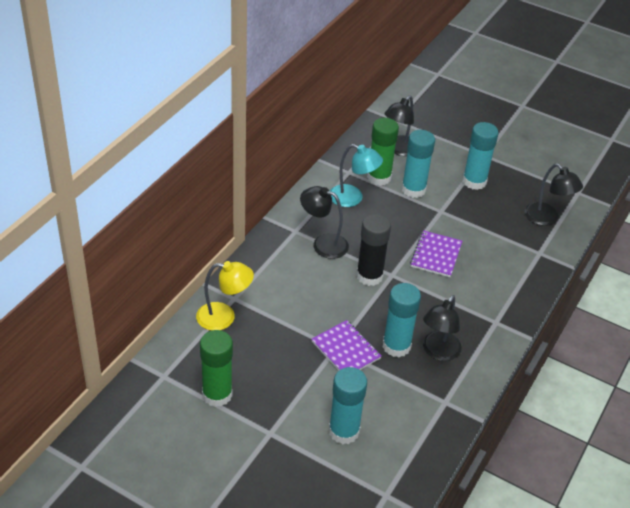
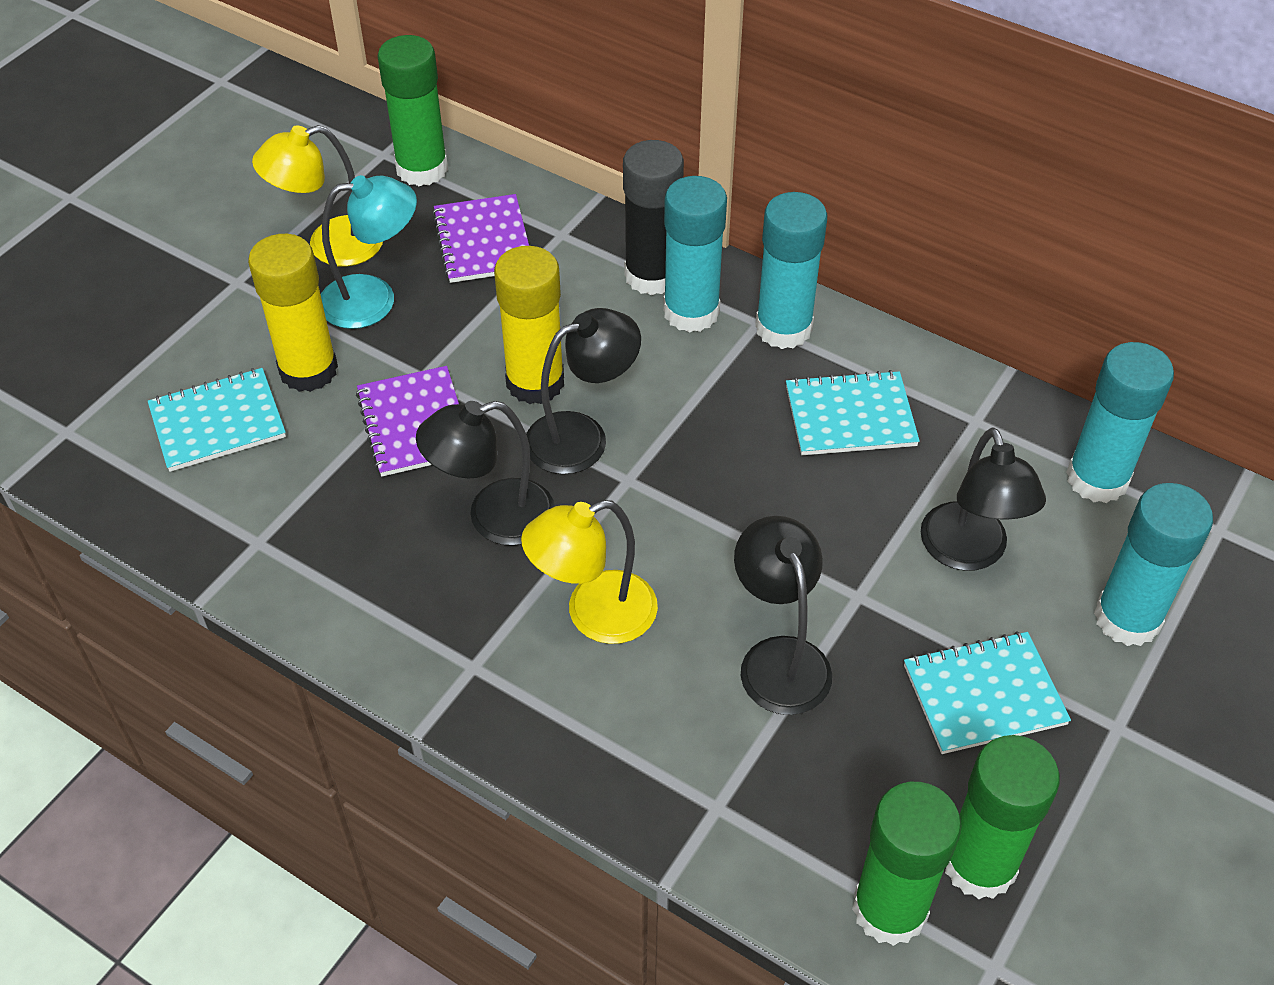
green glue stick: [200,330,233,407] [367,118,399,186] = 2 -> [378,35,448,186] [852,782,961,946] [945,735,1060,899] = 3
turquoise notebook: none = 0 -> [148,368,286,472] [786,370,920,455] [904,631,1071,754] = 3
yellow glue stick: none = 0 -> [248,234,338,392] [494,246,564,404] = 2
yellow lamp: [196,261,254,331] = 1 -> [252,125,383,266] [521,500,658,644] = 2

